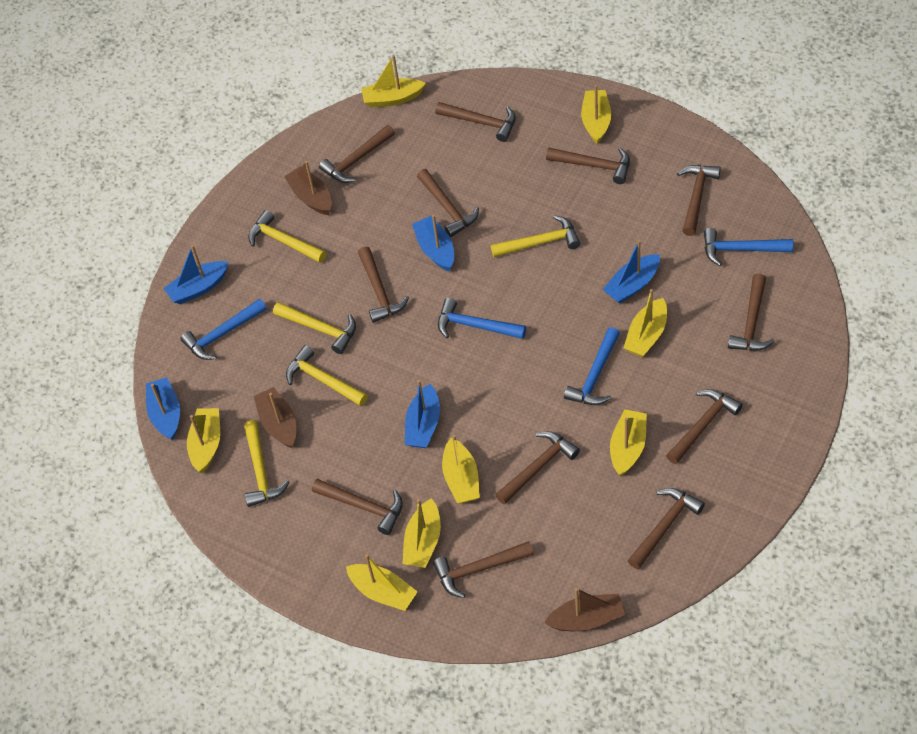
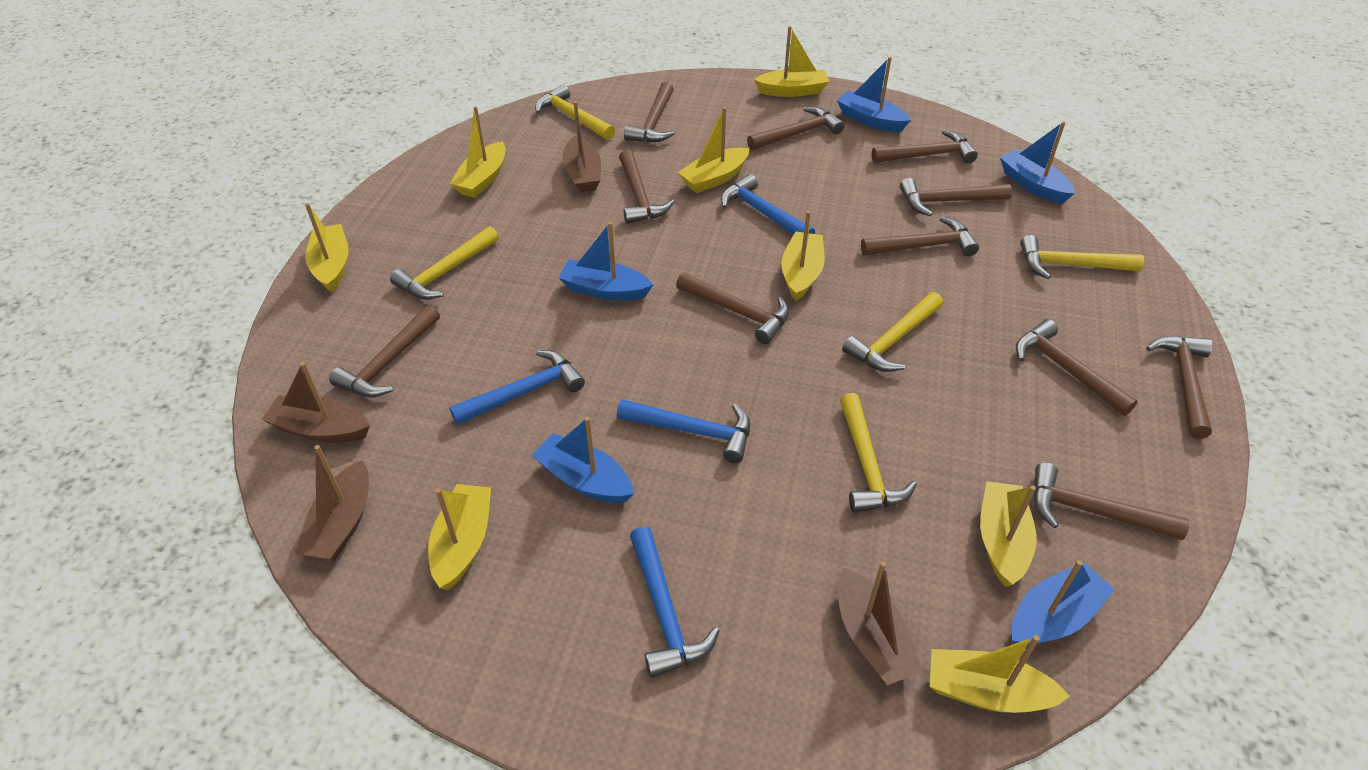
brown boat: [254,387,296,448] [284,161,332,215] [544,588,625,631] = 3 -> [261,362,370,443] [295,445,369,561] [563,101,601,193] [838,562,924,685] = 4
brown hammer: [312,479,403,535] [319,125,395,183] [358,246,409,323] [417,169,479,237] [433,541,534,598] [435,102,516,142] [495,431,580,505] [546,147,630,184] [628,488,705,569] [666,389,743,464] [677,165,721,236] [728,273,775,351] = 12 -> [329,305,440,397] [619,150,674,224] [624,82,675,143] [676,273,789,344] [747,107,845,150] [861,216,979,256] [872,130,978,163] [900,178,1012,216] [1016,319,1138,416] [1033,463,1189,540] [1146,336,1213,439] = 11

